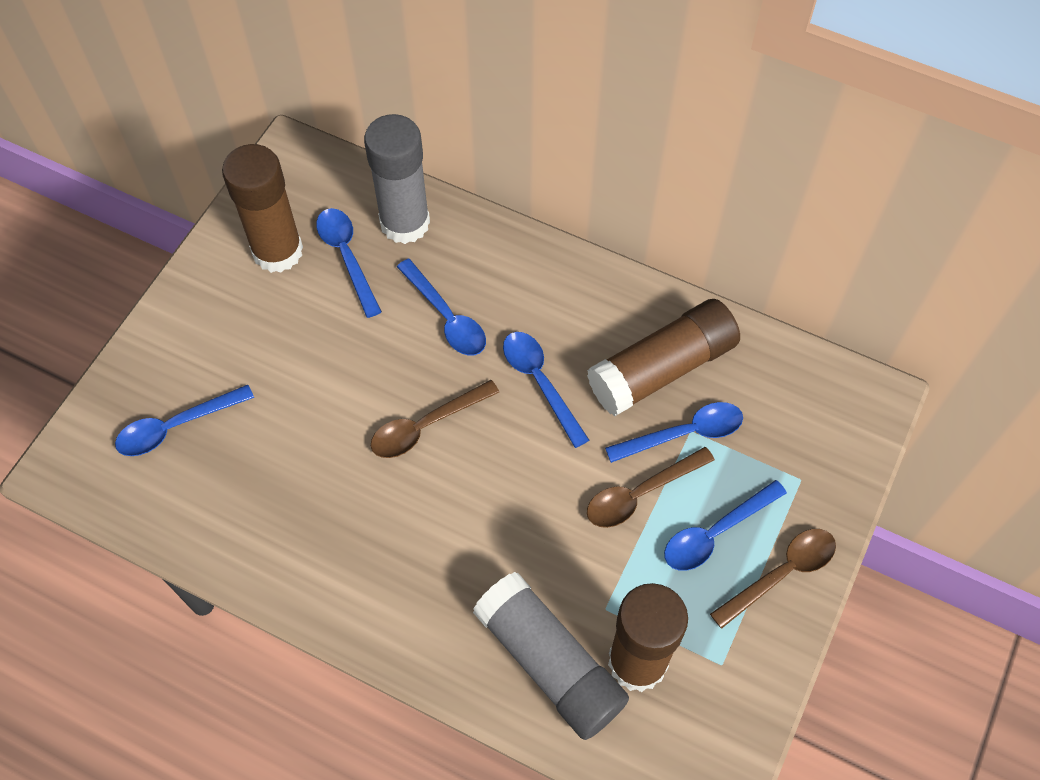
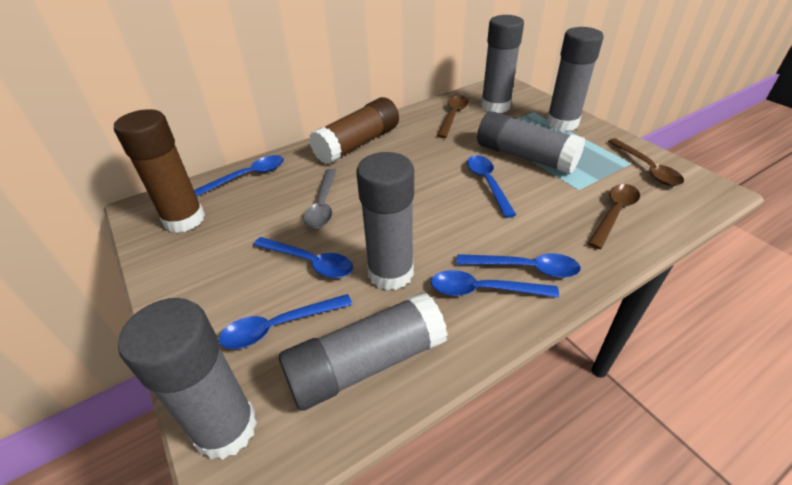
brown glue stick: [222,144,303,273] [587,299,740,416] [608,583,688,692] = 3 -> [114,109,205,233] [309,97,399,164] = 2
grey glue stick: [364,114,430,244] [473,572,629,740] = 2 -> [118,298,257,459] [279,292,448,411] [356,152,414,291] [477,111,585,174] [481,15,524,113] [546,27,604,131] = 6
grey spoon: none = 0 -> [304,169,337,228] = 1

